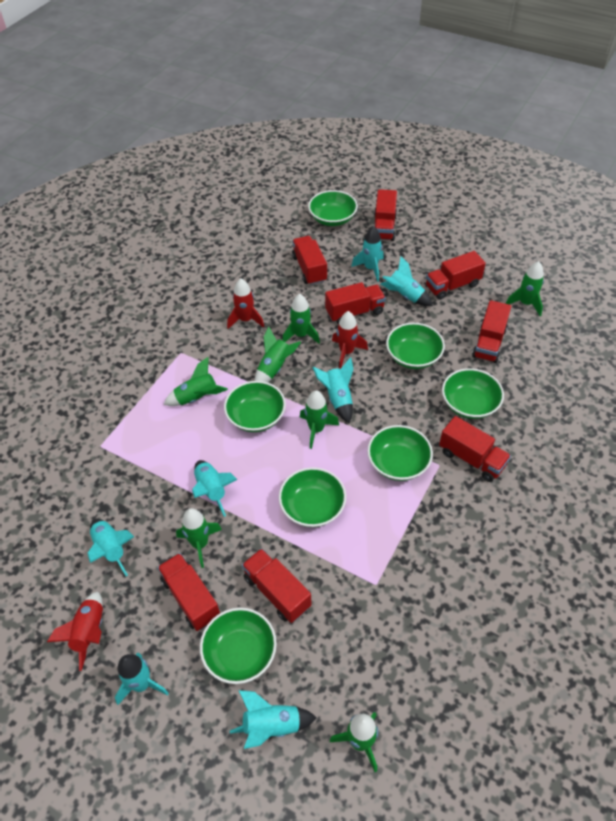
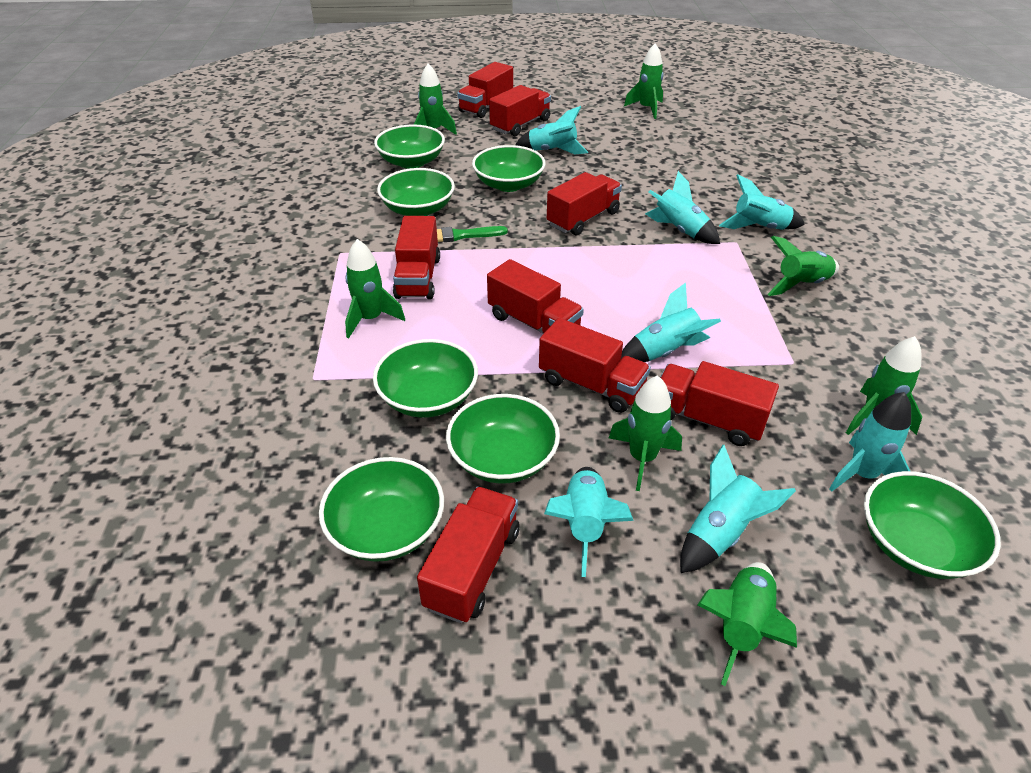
green brush: none = 0 -> [437,226,508,242] = 1
red rocket: [47,592,103,671] [227,278,264,329] [332,311,368,368] = 3 -> none = 0

